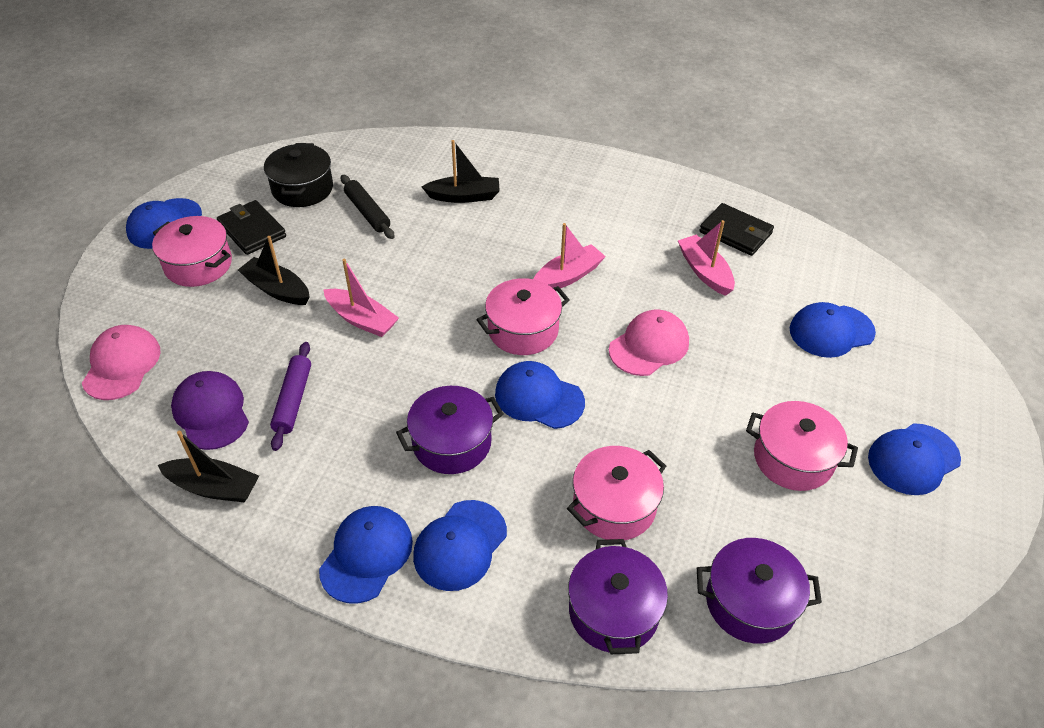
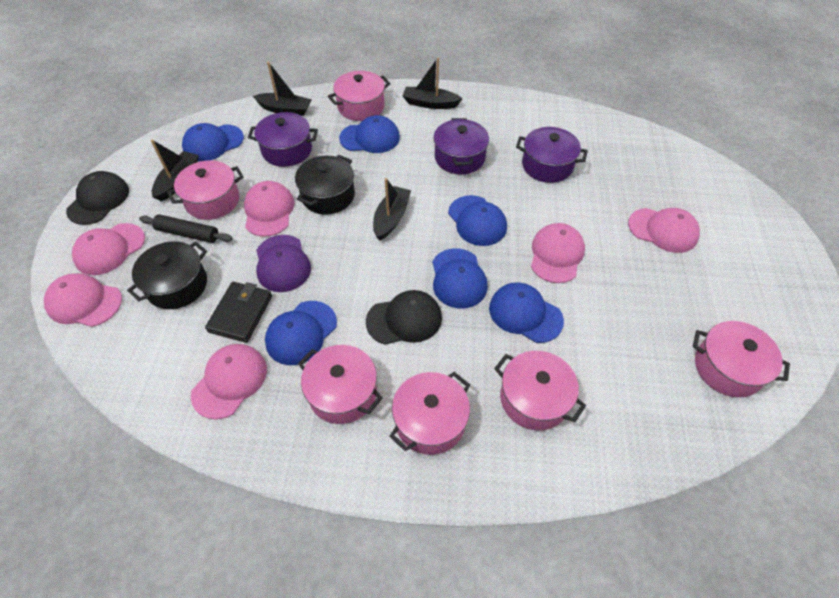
black boat: [158,431,259,502] [238,236,310,305] [422,140,500,203] = 3 -> [151,140,199,201] [253,62,312,116] [373,178,411,240] [403,57,463,109] = 4
black cap: none = 0 -> [66,171,129,225] [366,290,442,345] = 2
black pot: [264,143,333,207] = 1 -> [127,241,207,309] [295,155,355,214] = 2
black wallet: [217,200,286,255] [699,203,774,256] = 2 -> [205,282,272,343] = 1
pink boat: [323,259,399,337] [534,223,606,288] [678,220,735,296] = 3 -> none = 0
pink cap: [82,325,161,400] [609,309,689,376] = 2 -> [44,273,122,327] [72,223,145,275] [191,344,267,419] [244,181,294,237] [531,223,585,283] [628,208,700,253] = 6
pink pot: [152,216,232,287] [476,278,569,355] [567,446,666,540] [746,401,858,491] = 4 -> [167,160,244,220] [298,345,383,424] [328,71,391,121] [389,372,470,455] [494,351,586,431] [693,321,790,397] = 6
purple rolling pin: [270,342,311,451] = 1 -> none = 0

